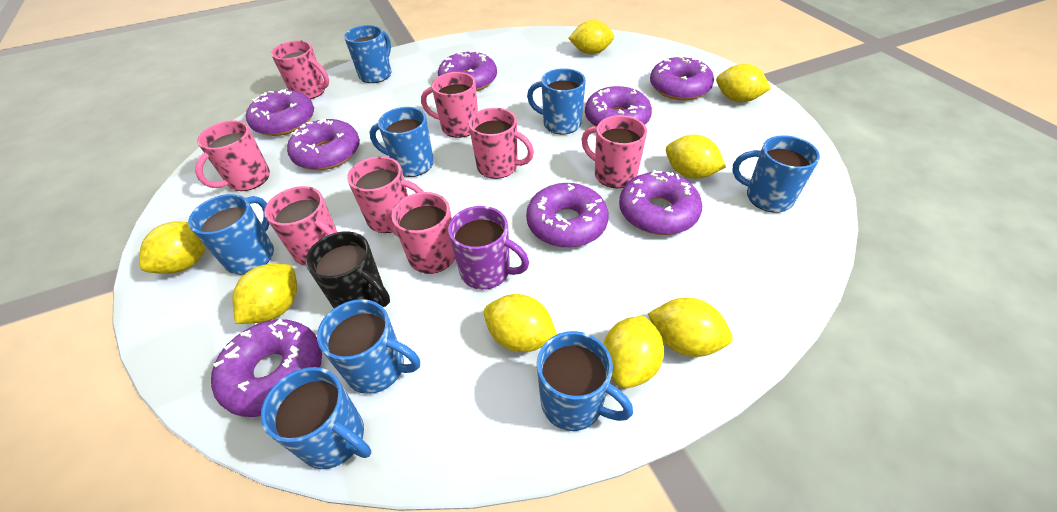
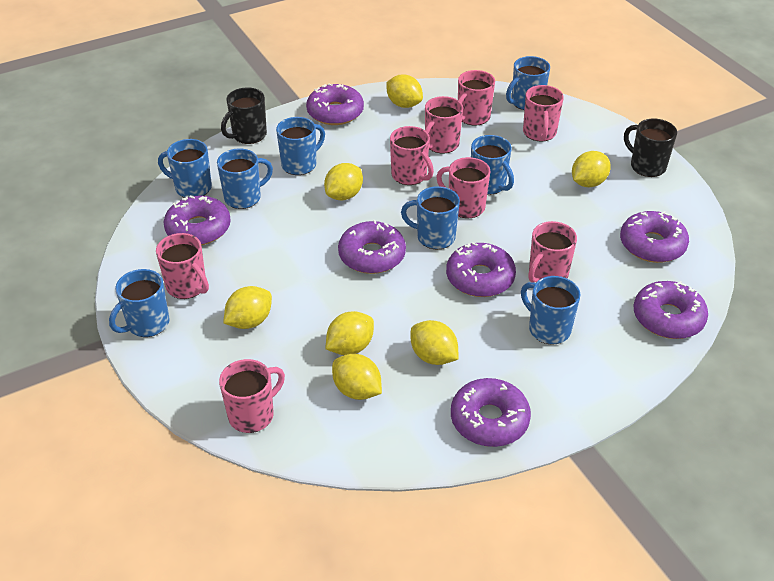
black mug: [306,231,390,308] = 1 -> [221,87,267,144] [624,119,677,177] = 2
purple donut: [211,319,322,417] [246,89,314,136] [287,119,360,170] [438,50,497,91] [526,183,608,248] [585,86,652,126] [619,170,702,235] [650,55,714,100] = 8 -> [164,195,231,245] [306,83,364,125] [338,220,406,274] [446,243,516,297] [451,378,531,447] [620,211,689,263] [634,281,708,339] = 7
purple mug: [448,206,529,290] = 1 -> none = 0
yellow lemon: [139,221,206,274] [232,264,297,324] [484,294,557,352] [568,20,614,54] [604,316,664,388] [648,298,733,357] [666,135,726,179] [716,64,771,102] = 8 -> [223,286,272,329] [324,163,363,200] [326,311,374,355] [332,354,382,400] [386,75,423,108] [411,320,459,365] [572,151,611,187] = 7

